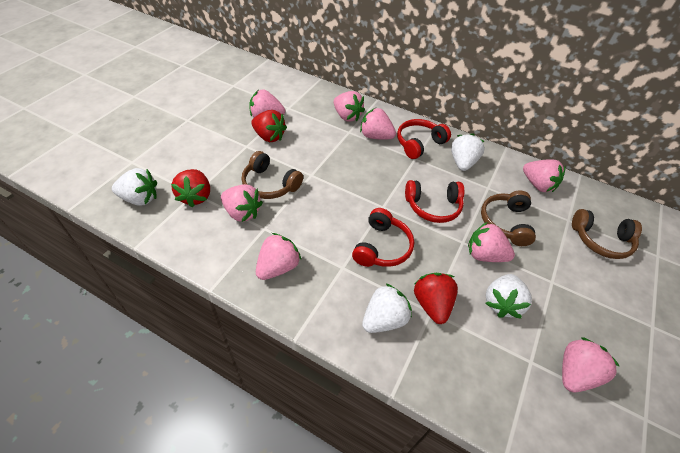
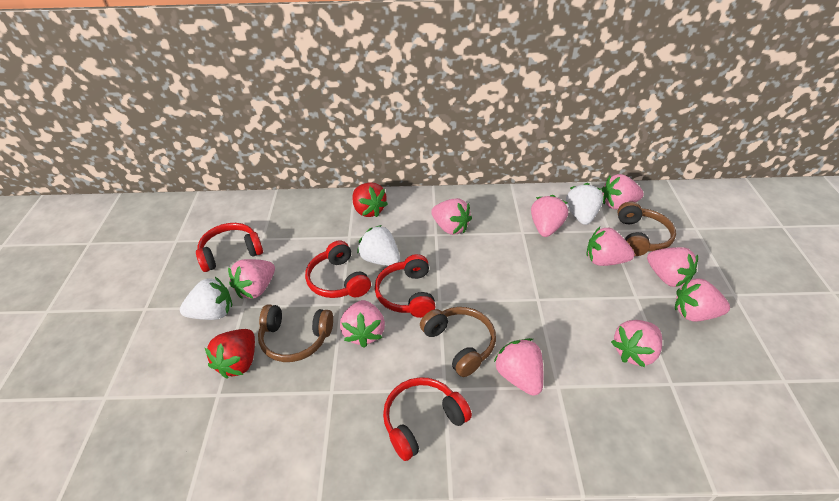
pink strawberry: [221,184,263,222] [250,90,285,117] [256,233,301,280] [334,91,365,122] [360,108,396,140] [468,222,515,262] [523,159,566,192] [562,337,620,392] = 8 -> [228,259,275,299] [340,300,385,348] [431,198,472,235] [494,338,543,396] [531,195,568,237] [587,227,635,266] [602,174,644,209] [611,320,662,368] [647,247,698,287] [675,278,730,322] = 10
red headphones: [352,208,414,267] [397,119,451,159] [405,180,464,223] = 3 -> [196,223,263,272] [305,240,371,298] [375,254,436,318] [383,377,472,461] = 4
red strawberry: [171,169,210,207] [251,110,287,142] [414,273,458,324] = 3 -> [205,329,255,378] [352,182,388,217] = 2
white strawberry: [112,168,157,206] [362,283,412,333] [451,133,485,171] [486,274,532,318] = 4 -> [180,277,232,320] [357,225,400,266] [566,183,603,225] = 3

